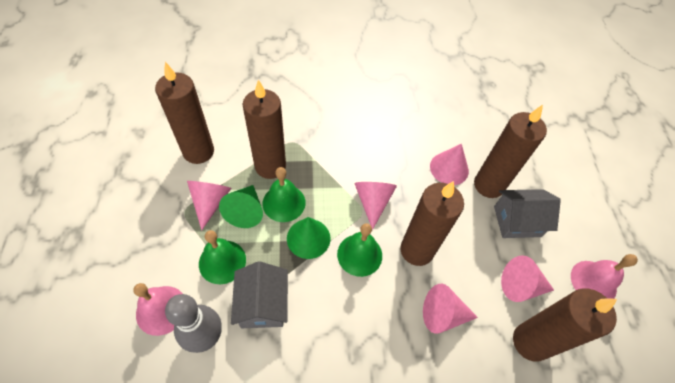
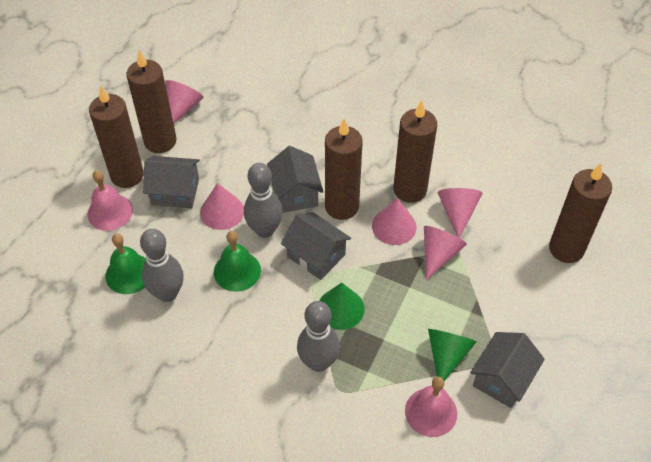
green bell: [199,230,246,284] [263,167,306,222] [337,223,382,277] = 3 -> [105,234,146,294] [214,231,261,292] = 2
grey bowling pin: [165,294,222,353] = 1 -> [140,229,184,302] [244,163,283,238] [297,301,340,372] = 3
grey house: [231,261,288,328] [494,189,561,238] = 2 -> [143,156,200,208] [267,146,323,213] [281,212,351,280] [470,332,545,408] = 4

